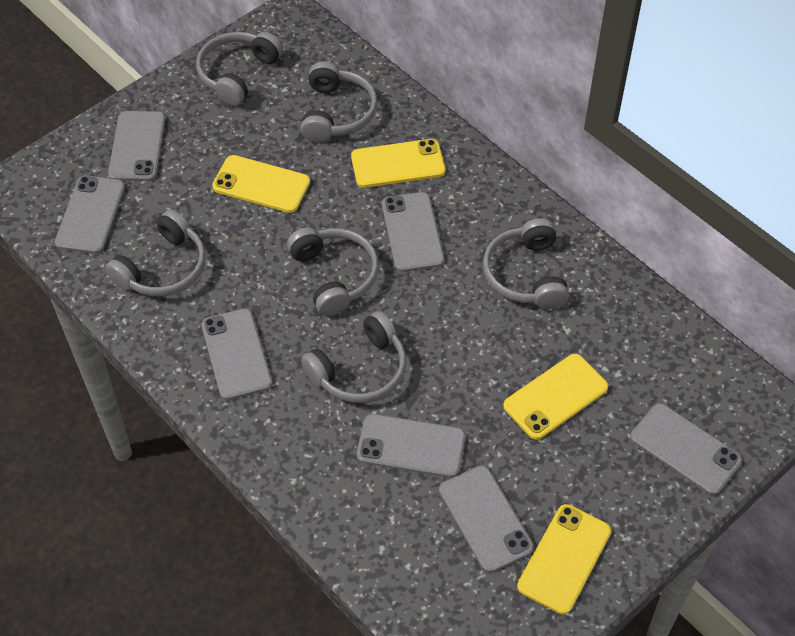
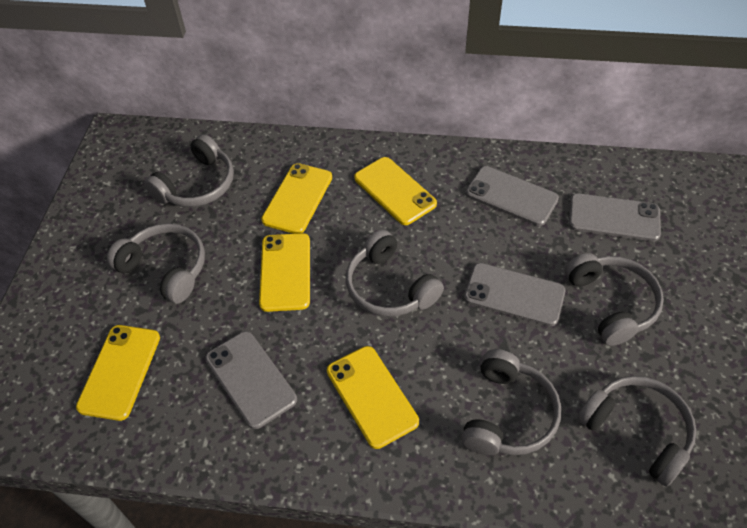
grey phone: [55,176,125,254] [108,111,165,181] [201,309,272,400] [357,414,465,478] [382,192,444,272] [439,466,534,573] [630,403,742,495] = 7 -> [205,331,297,429] [464,263,566,326] [466,166,559,226] [569,193,661,241] = 4
yellow phone: [212,155,310,213] [351,139,445,188] [503,354,608,440] [517,504,611,614] = 4 -> [76,325,160,421] [259,233,310,312] [261,163,332,234] [327,346,419,449] [354,157,437,225] = 5

